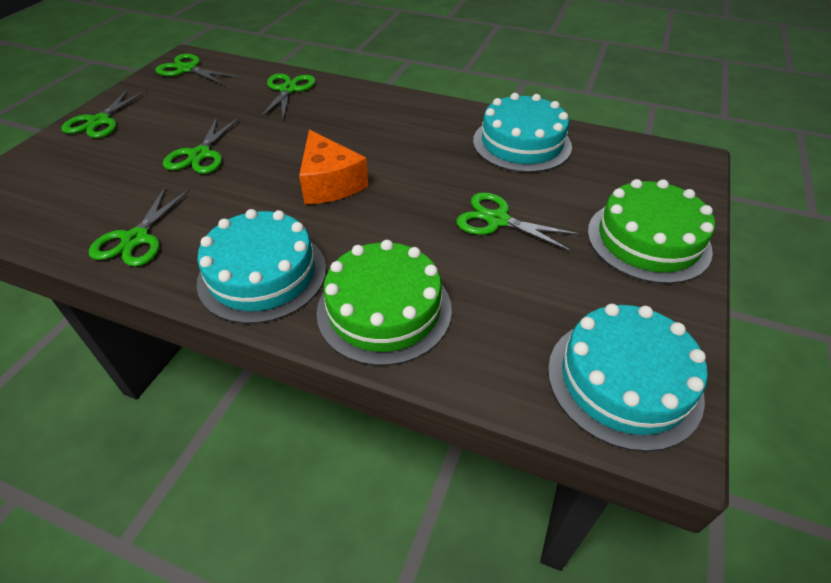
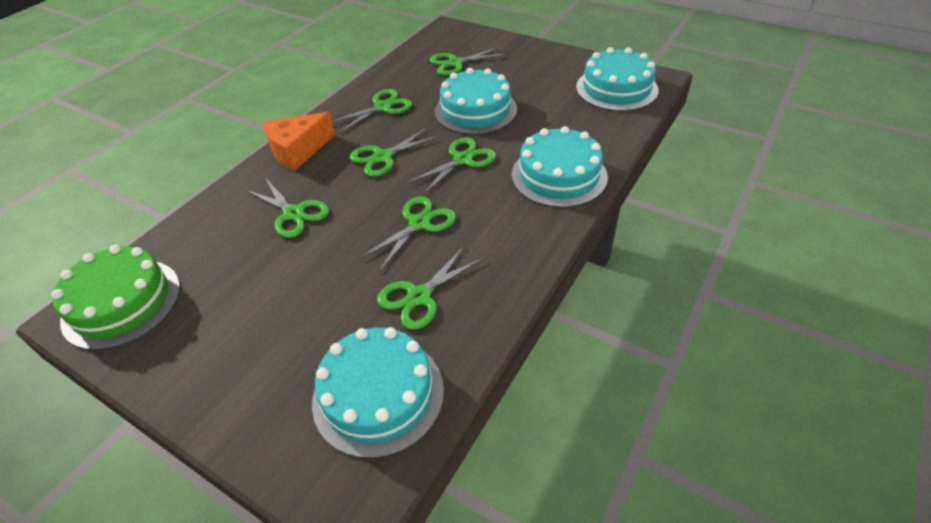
green cake: [316,240,452,366] [588,179,715,284] = 2 -> [51,245,180,350] = 1
green scissors: [61,89,147,138] [89,186,190,267] [155,54,238,85] [163,117,239,174] [259,73,316,119] [456,192,581,252] = 6 -> [245,179,329,238] [332,89,412,133] [350,127,440,177] [359,196,456,271] [377,245,485,330] [407,137,496,195] [429,47,507,76] = 7
turquoise cake: [197,209,326,324] [473,93,572,173] [548,304,708,452] = 3 -> [312,327,444,459] [435,68,517,135] [512,126,608,208] [576,47,659,111] = 4

